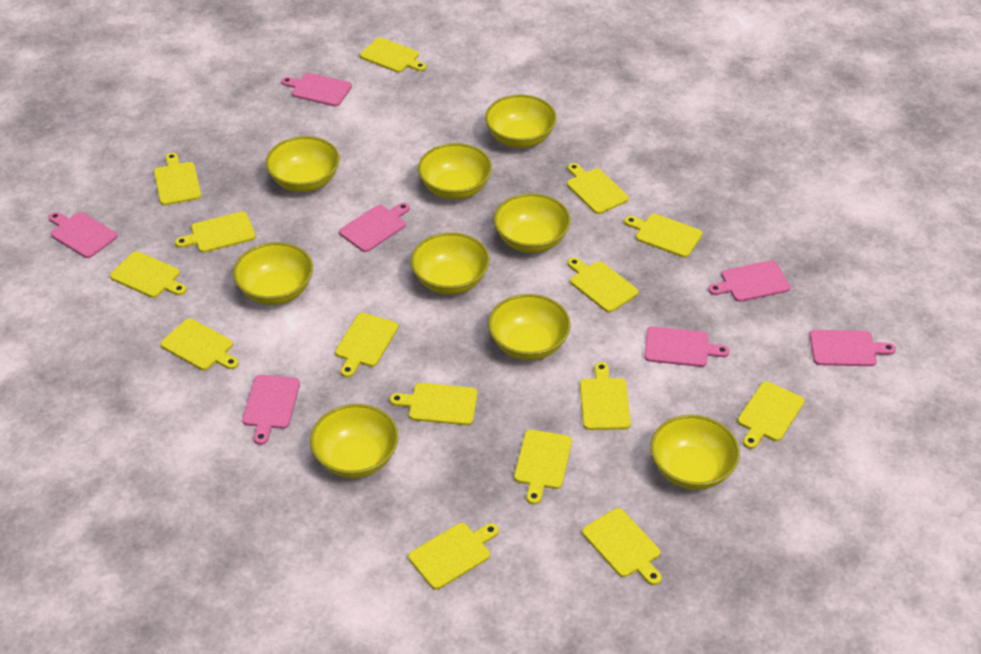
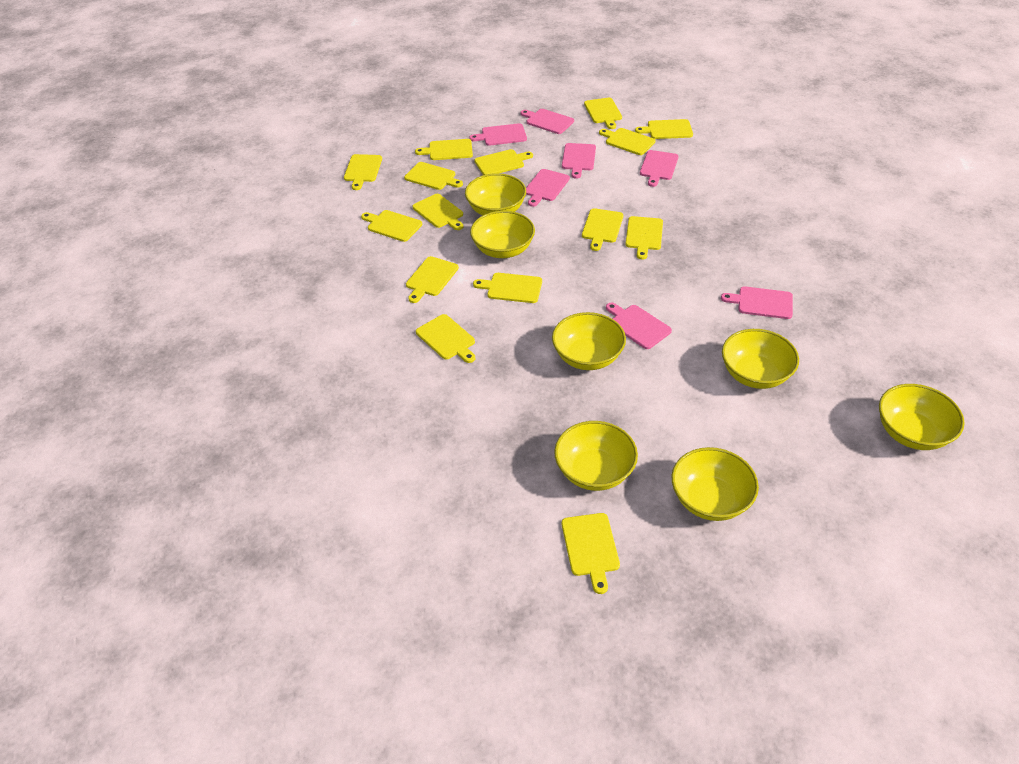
yellow bowl: [233,242,313,305] [266,136,340,192] [310,404,399,478] [411,232,490,295] [418,143,492,200] [485,95,557,148] [488,294,571,360] [494,193,571,253] [650,415,740,490] = 9 -> [465,173,526,215] [470,211,535,258] [552,312,626,370] [554,421,638,491] [672,447,759,521] [722,329,799,389] [879,384,964,450] = 7

